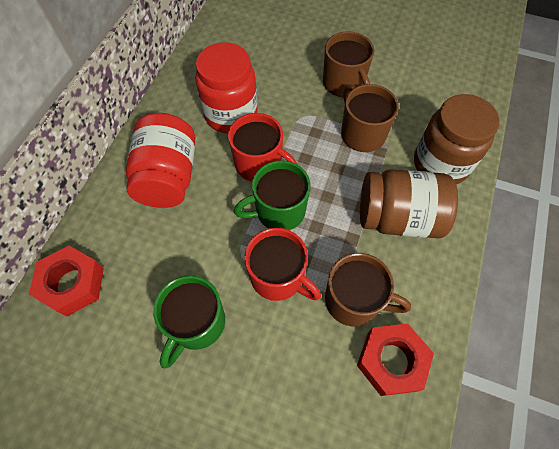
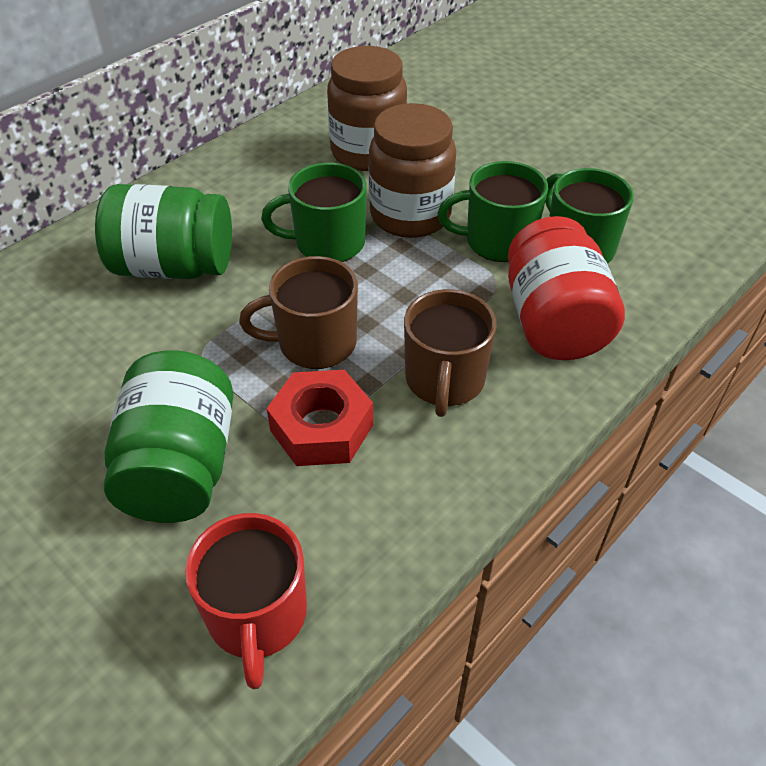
brown mug: [323,31,374,97] [325,253,411,326] [341,84,399,152] = 3 -> [239,256,358,369] [404,289,497,417] = 2
green jar: none = 0 -> [95,184,232,279] [104,350,234,523] = 2
green mug: [153,275,225,369] [234,161,311,230] = 2 -> [261,163,367,262] [437,161,548,262] [545,168,634,264] = 3
red jar: [126,113,195,208] [196,43,258,133] = 2 -> [508,216,625,360] = 1
red mug: [228,113,297,182] [244,228,321,301] = 2 -> [185,513,307,689] = 1
red nut: [29,246,104,317] [357,324,434,396] = 2 -> [267,370,373,466] = 1

